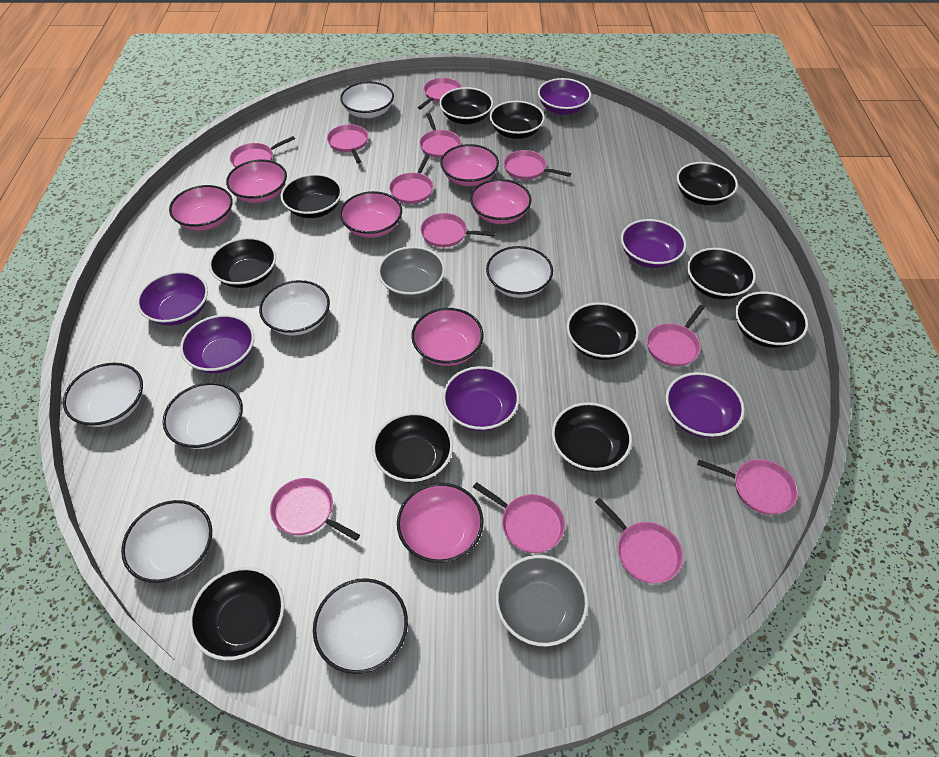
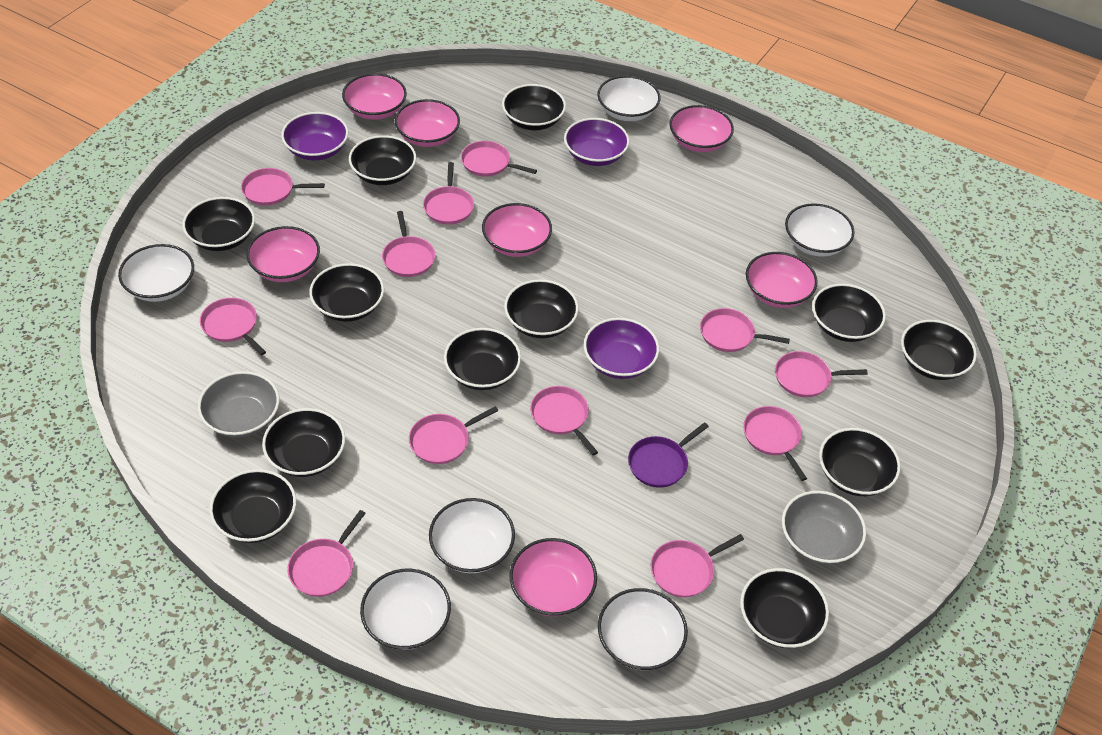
black bowl: [189,567,285,660] [209,237,276,288] [280,174,342,218] [372,412,453,483] [439,87,493,124] [490,101,545,139] [552,402,632,472] [567,302,639,360] [677,162,738,205] [687,248,756,300] [735,292,808,348] = 11 -> [182,197,255,251] [210,469,296,543] [262,408,345,477] [309,263,384,322] [349,135,416,185] [444,328,521,390] [502,84,566,130] [504,279,579,338] [740,568,829,648] [812,284,886,342] [819,428,900,496] [901,320,977,380] = 12
purple bowl: [137,271,208,325] [180,315,254,373] [442,366,519,431] [538,78,591,115] [621,219,686,268] [665,372,745,438] = 6 -> [281,112,348,161] [564,118,629,166] [584,318,659,379] = 3
purple pan: none = 0 -> [628,422,709,488] = 1
white bowl: [63,363,143,427] [121,500,212,583] [163,382,243,449] [259,280,330,335] [313,578,408,674] [340,82,394,118] [486,246,553,298] = 7 -> [118,244,194,302] [360,569,451,650] [429,498,515,573] [597,76,660,121] [598,588,688,670] [785,203,855,257] = 6

